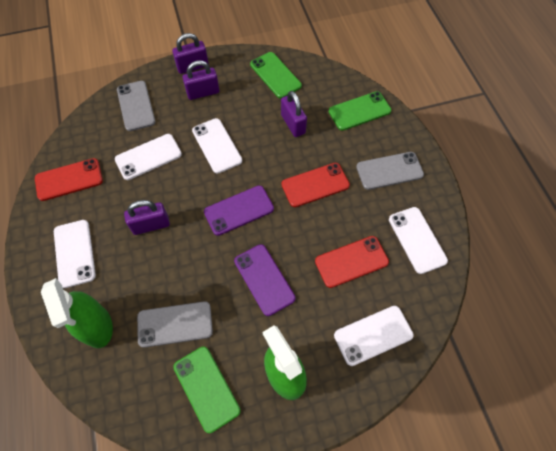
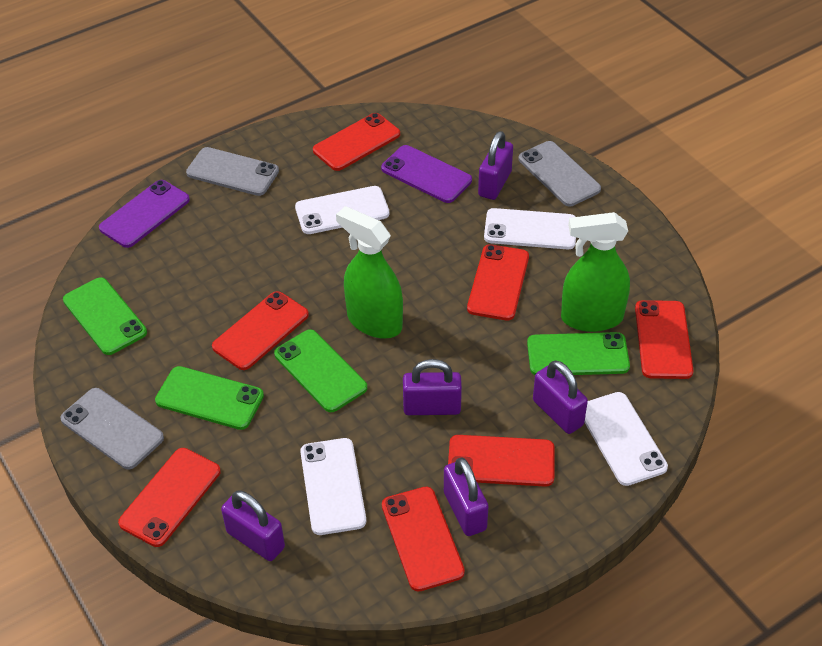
green phone: [173,346,240,433] [250,52,302,98] [329,91,391,131] = 3 -> [63,277,147,355] [155,366,264,430] [274,329,367,412] [527,332,630,375] = 4
purple padlock: [124,200,170,235] [172,33,208,74] [183,60,219,100] [281,91,307,137] = 4 -> [221,490,285,561] [403,359,462,415] [444,458,489,536] [478,131,513,200] [533,360,588,434] = 5
red phone: [35,158,103,201] [281,163,350,207] [315,236,389,288] = 3 -> [118,448,221,547] [212,291,309,370] [313,113,400,171] [382,486,465,591] [448,435,555,487] [467,244,529,321] [635,300,693,379] = 7
white phone: [54,220,96,288] [115,134,182,180] [192,118,242,174] [334,306,414,366] [389,207,448,274] = 5 -> [295,186,390,234] [300,438,366,535] [484,208,576,249] [584,392,668,486] = 4

